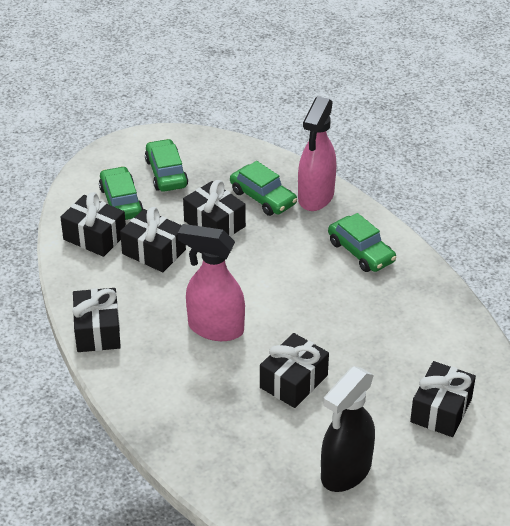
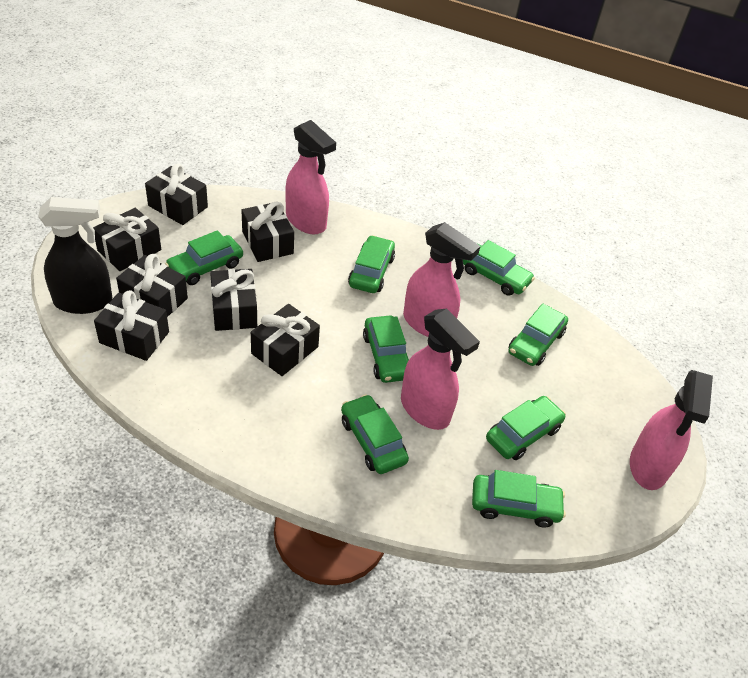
black gift: [60,192,126,257] [73,288,121,352] [120,207,186,272] [183,180,246,237] [260,333,329,408] [410,361,476,437] = 6 -> [93,208,161,271] [94,290,169,361] [116,254,188,317] [145,164,208,225] [210,269,257,331] [241,202,294,262] [251,304,320,376] = 7
green car: [99,166,143,220] [145,139,188,192] [230,161,297,216] [328,213,396,272] = 4 -> [165,230,243,285] [341,394,409,474] [348,235,395,293] [363,315,409,383] [463,240,535,296] [472,470,566,528] [486,396,566,460] [508,303,568,366] = 8
pink spray bottle: [178,224,245,341] [298,96,337,211] = 2 -> [285,120,336,234] [401,309,480,430] [403,222,480,337] [630,370,713,490] = 4

